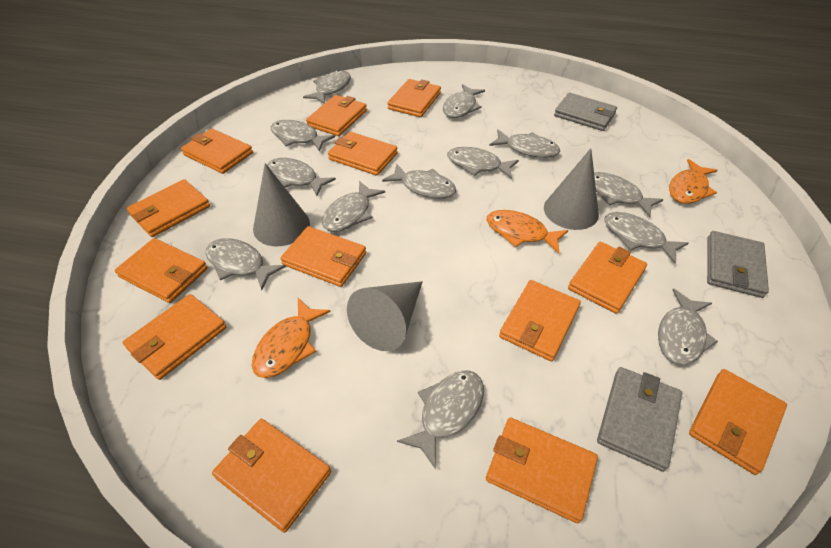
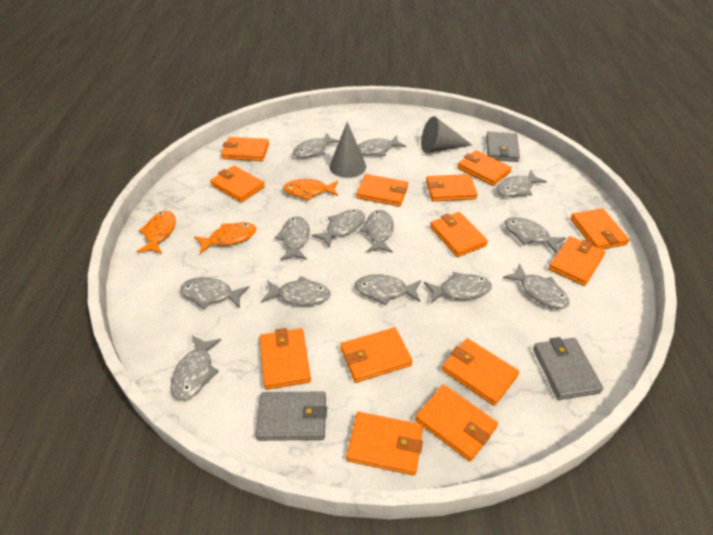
grey cone: [253,163,310,246] [347,281,423,351] [544,148,599,230] = 3 -> [329,122,366,178] [421,116,472,153] = 2

